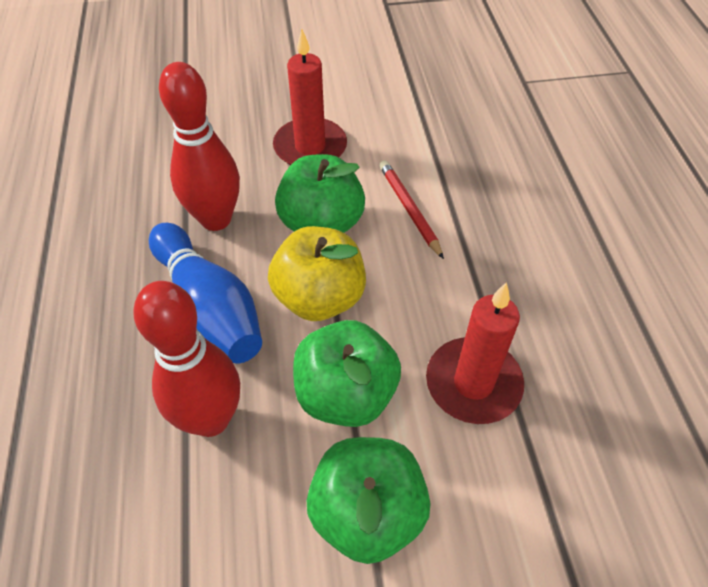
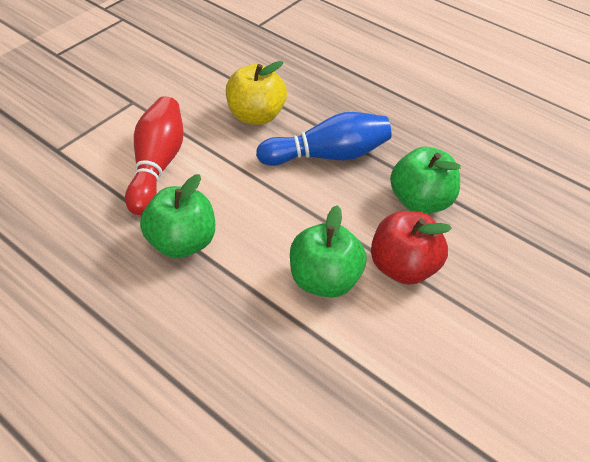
red apple: none = 0 -> [371,211,452,285] = 1
red bowling pin: [133,281,240,437] [159,62,240,231] = 2 -> [125,96,184,215] = 1
red candle: [273,29,347,165] [426,282,524,424] = 2 -> none = 0
red pencil: [379,160,444,259] = 1 -> none = 0

